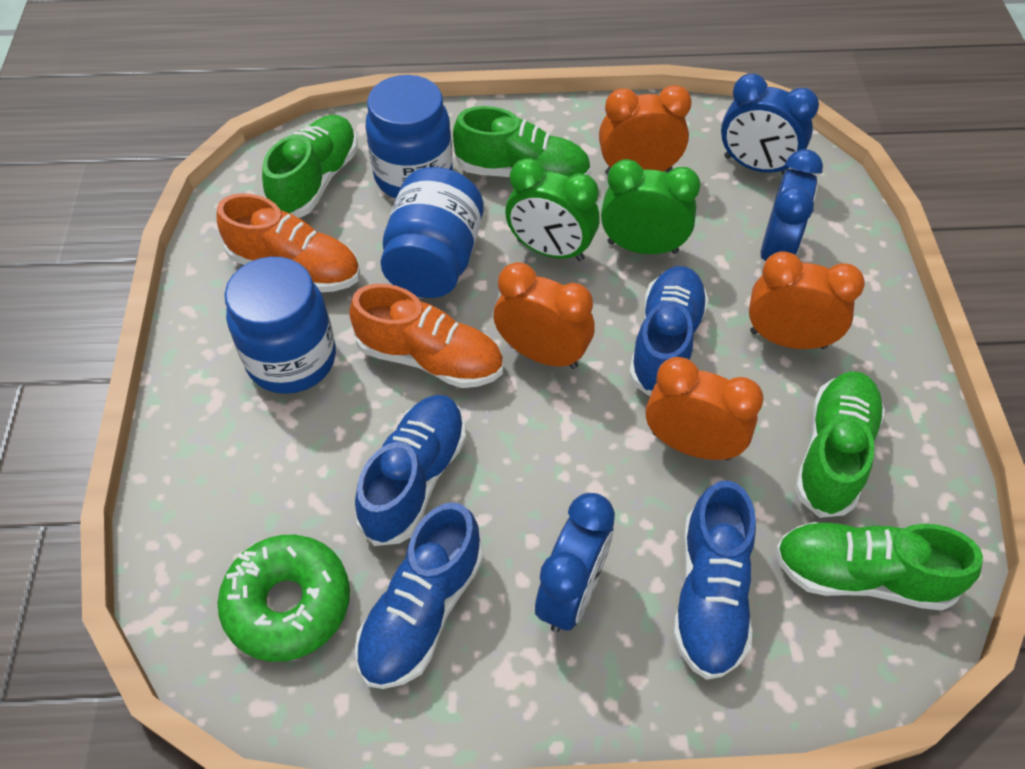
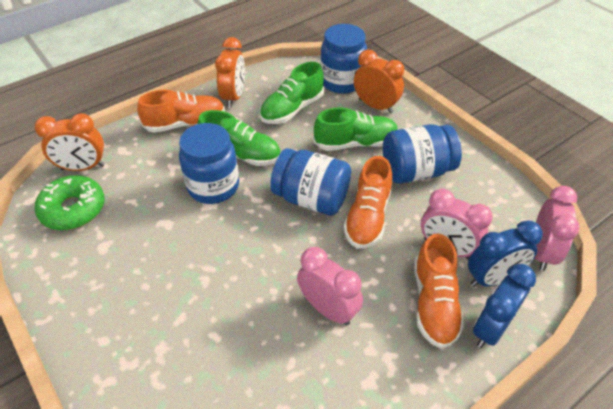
blue clock: [535,493,615,632] [721,74,819,174] [760,149,823,261] = 3 -> [468,220,543,287] [473,264,536,348] = 2
blue jar: [224,257,336,394] [365,75,453,198] [380,167,484,298] = 3 -> [179,123,239,204] [270,148,351,216] [320,24,367,94] [383,124,462,184] = 4
blue shoe: [355,395,466,546] [355,502,484,689] [629,266,709,396] [673,480,756,680] = 4 -> none = 0
green clock: [505,158,600,261] [601,159,700,254] = 2 -> none = 0
green shoe: [262,115,358,218] [453,106,591,177] [775,522,983,611] [795,371,885,518] = 4 -> [197,110,281,166] [260,62,324,124] [314,107,399,151] = 3
orange clock: [493,262,595,369] [599,85,692,175] [645,357,764,460] [749,251,865,349] = 4 -> [35,113,105,171] [215,37,245,108] [354,50,404,113] = 3
orange shoe: [216,193,360,292] [349,284,503,388] = 2 -> [137,90,225,133] [344,156,392,249] [414,233,464,348] = 3
pink clock: none = 0 -> [297,247,363,326] [421,189,493,259] [535,186,579,271] = 3

